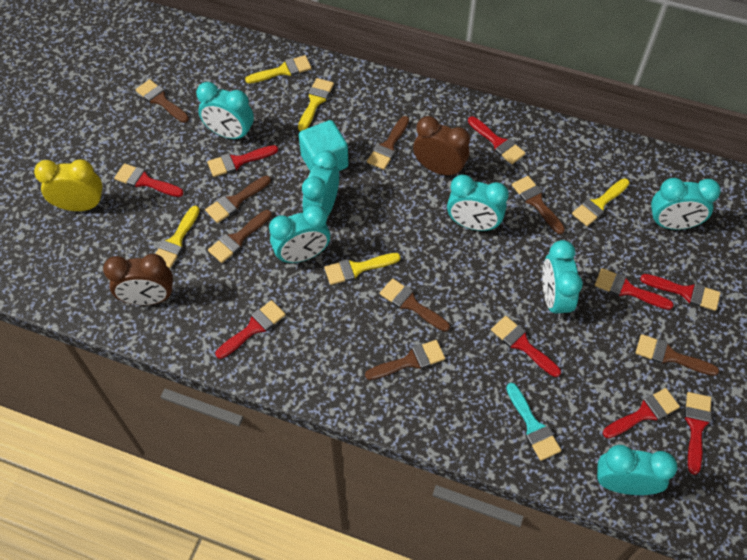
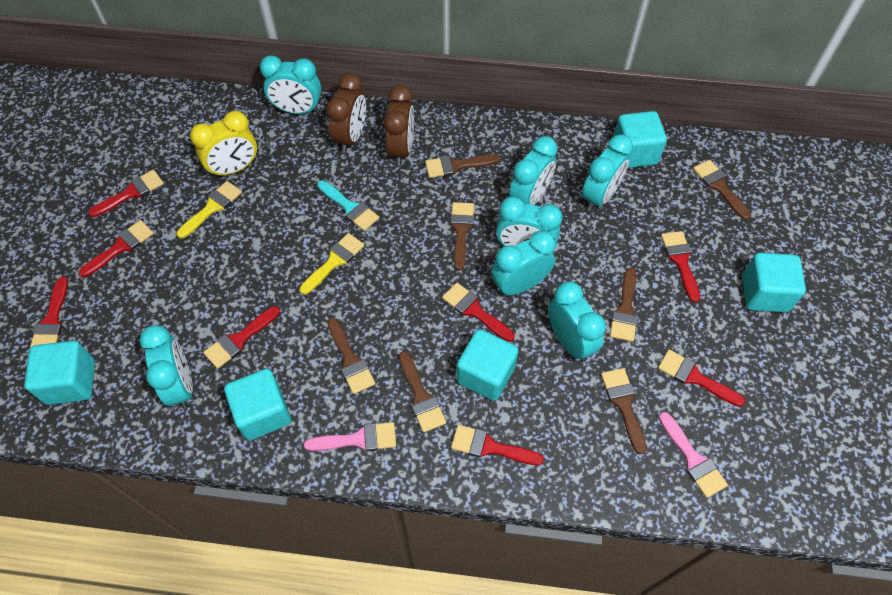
brown brush: [136,79,189,123] [205,176,271,223] [208,210,272,263] [365,340,445,380] [367,116,409,170] [380,278,450,332] [512,176,565,234] [636,334,719,376] = 8 -> [328,318,375,394] [399,351,446,433] [425,154,500,178] [451,202,474,270] [601,368,647,455] [610,268,638,342] [693,160,751,220] = 7
pink brush: none = 0 -> [304,422,396,451] [659,412,728,498] = 2
red brush: [114,163,184,197] [207,145,278,177] [216,300,286,359] [468,116,526,164] [491,316,561,377] [595,268,674,310] [603,388,680,438] [640,274,720,311] [684,392,711,475] = 9 -> [30,277,68,348] [78,220,154,277] [88,170,164,217] [203,306,280,369] [442,283,515,342] [451,425,544,465] [658,350,745,407] [661,231,700,302] = 8
turquoise cube: [299,120,349,171] = 1 -> [24,341,95,405] [224,369,291,441] [456,329,519,401] [613,111,667,168] [742,253,806,312] = 5
yellow brush: [155,206,200,268] [245,55,312,84] [298,78,334,131] [324,253,401,285] [572,179,630,226] = 5 -> [177,181,242,239] [299,233,365,295] = 2

